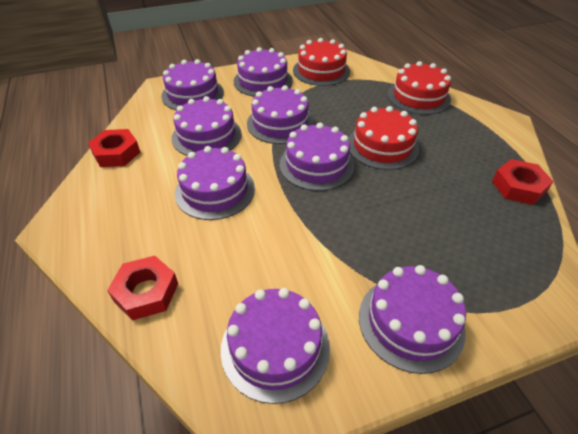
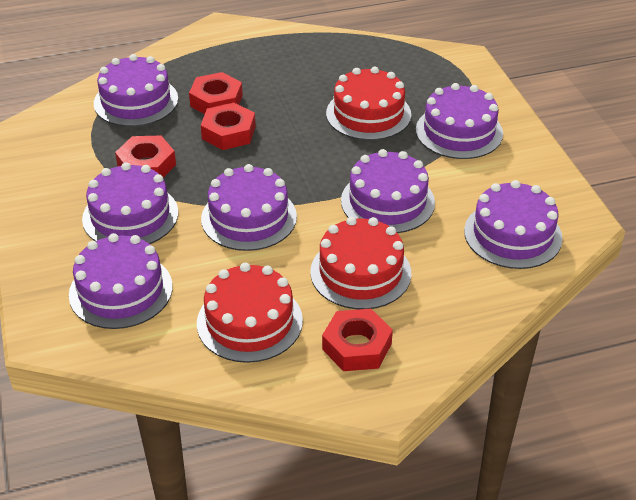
purple cake: [161,59,224,110] [172,96,242,156] [175,146,255,220] [221,288,330,404] [234,47,293,97] [247,85,314,144] [280,123,354,191] [359,265,466,374] = 8 -> [69,233,173,329] [82,162,178,244] [94,54,178,127] [201,164,297,251] [341,149,435,233] [416,83,503,159] [464,180,563,269] = 7
red nut: [88,129,140,167] [107,256,178,320] [492,159,554,205] = 3 -> [115,135,176,178] [189,72,243,114] [201,102,256,150] [322,309,393,371] = 4

